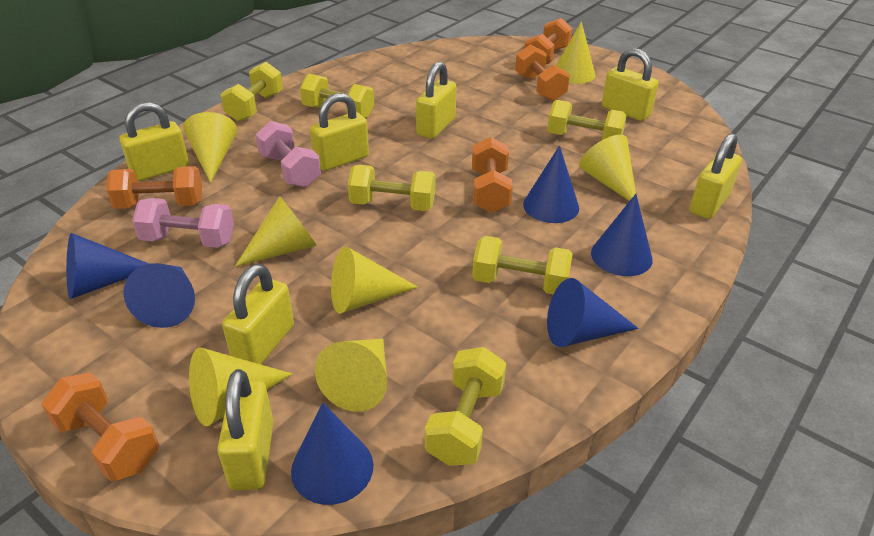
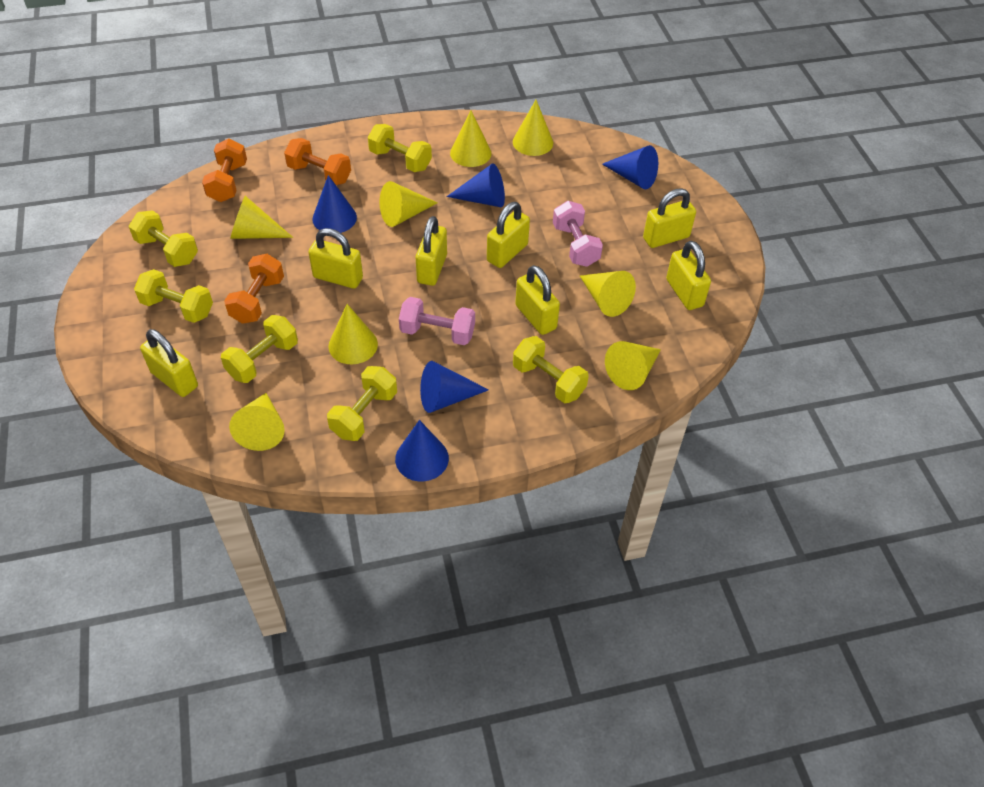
blue cone: [66,233,149,299] [123,263,195,328] [291,403,373,505] [523,146,579,223] [547,278,639,347] [591,194,653,276] = 6 -> [312,175,357,233] [395,420,449,482] [420,361,489,413] [447,164,505,207] [602,145,658,189] = 5
orange dumbbell: [41,372,159,481] [106,166,202,209] [472,137,513,213] [515,44,570,101] [524,18,573,64] = 5 -> [202,138,247,202] [224,254,284,324] [284,138,351,185] = 3
yellow cone: [183,112,237,183] [189,348,292,426] [235,196,317,267] [315,338,387,412] [331,247,418,314] [556,22,596,84] [579,135,636,201] = 7 -> [229,393,285,451] [230,196,293,239] [328,304,378,364] [379,181,438,227] [450,111,491,167] [513,100,553,156] [580,271,636,317] [605,341,661,390] = 8

